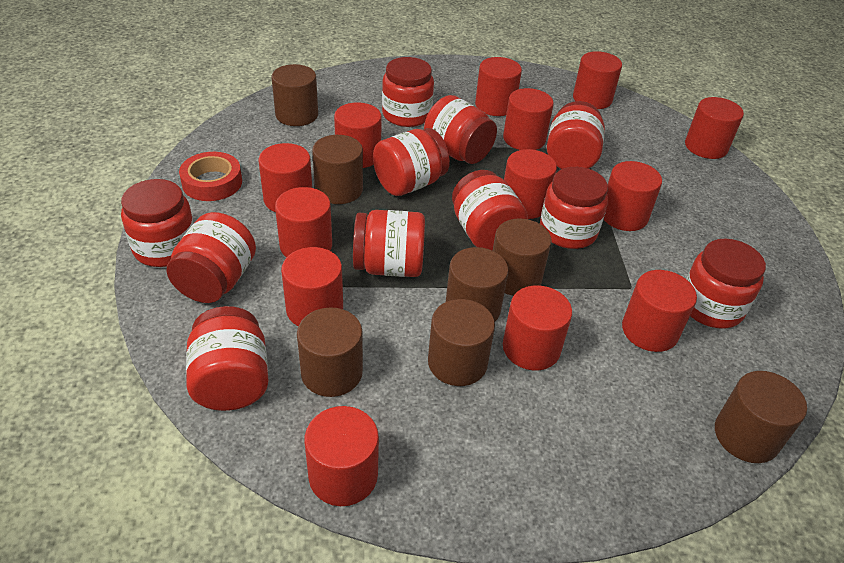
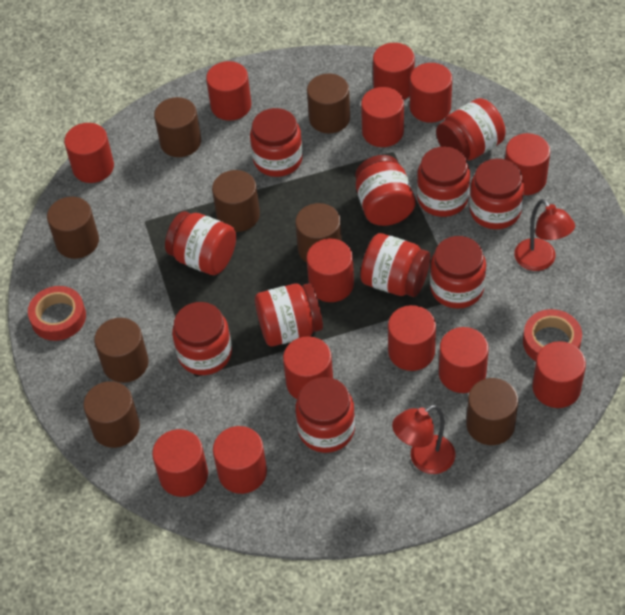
brown cylinder: [272,64,318,126] [297,307,363,397] [312,135,363,204] [428,299,495,386] [446,247,508,322] [493,218,552,296] [715,371,807,463] = 7 -> [47,197,99,259] [83,381,140,448] [94,318,149,383] [154,97,201,157] [212,170,260,232] [295,203,342,263] [307,74,350,134] [466,378,518,445] = 8
red lamp: none = 0 -> [392,405,455,474] [514,199,575,271] = 2
red tape: [179,152,242,201] = 1 -> [28,286,86,341] [523,309,582,361] = 2

